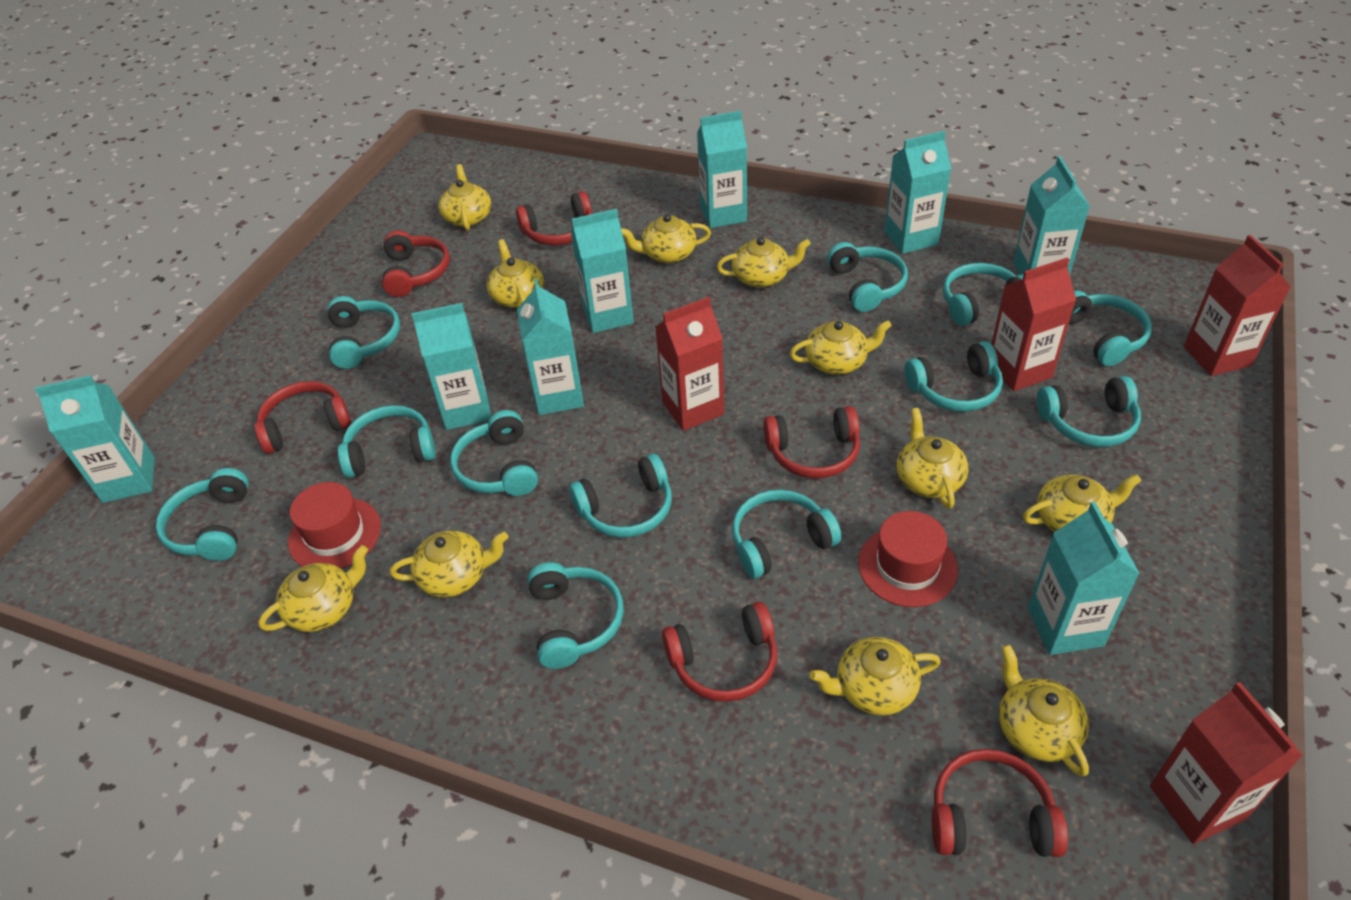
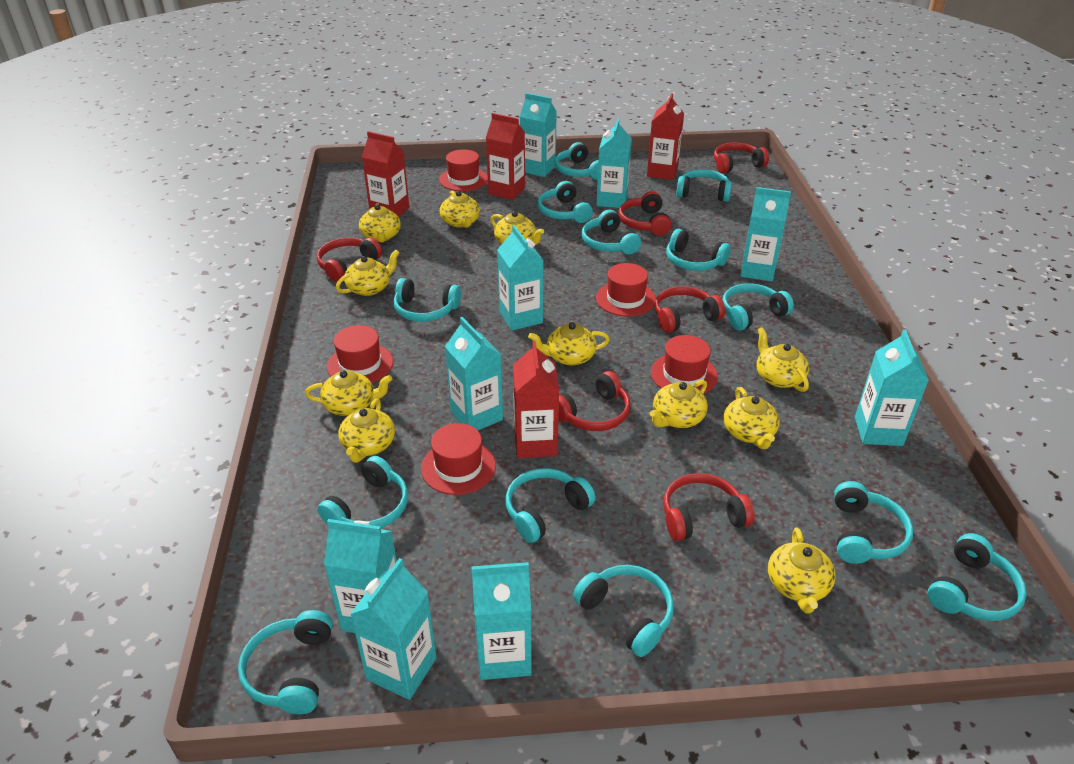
red hat: [288,482,381,569] [858,511,958,607] = 2 -> [327,325,393,383] [421,423,496,495] [439,149,488,191] [596,263,656,317] [651,335,718,394] = 5
turquoise carton: [35,375,155,503] [412,303,491,430] [517,279,584,415] [571,209,634,333] [697,111,747,228] [884,131,951,254] [1013,156,1090,275] [1028,502,1140,655] = 8 -> [324,519,397,633] [350,558,436,700] [445,317,503,430] [472,562,532,680] [497,225,544,331] [520,93,557,177] [596,118,632,208] [740,187,791,281] [855,330,929,446] = 9
turquoise headphones: [156,468,249,561] [328,296,400,369] [338,405,436,478] [450,410,538,496] [528,562,624,669] [569,454,672,538] [732,490,841,579] [827,242,908,312] [904,341,1003,412] [943,263,1023,326] [1037,376,1141,447] [1069,291,1152,366] = 12 -> [238,610,333,714] [318,456,408,528] [394,278,461,322] [506,468,596,543] [538,181,593,223] [554,142,599,180] [573,565,674,657] [582,210,641,255] [666,229,731,271] [676,169,732,202] [722,283,794,330] [834,481,913,564] [928,533,1027,621] = 13

